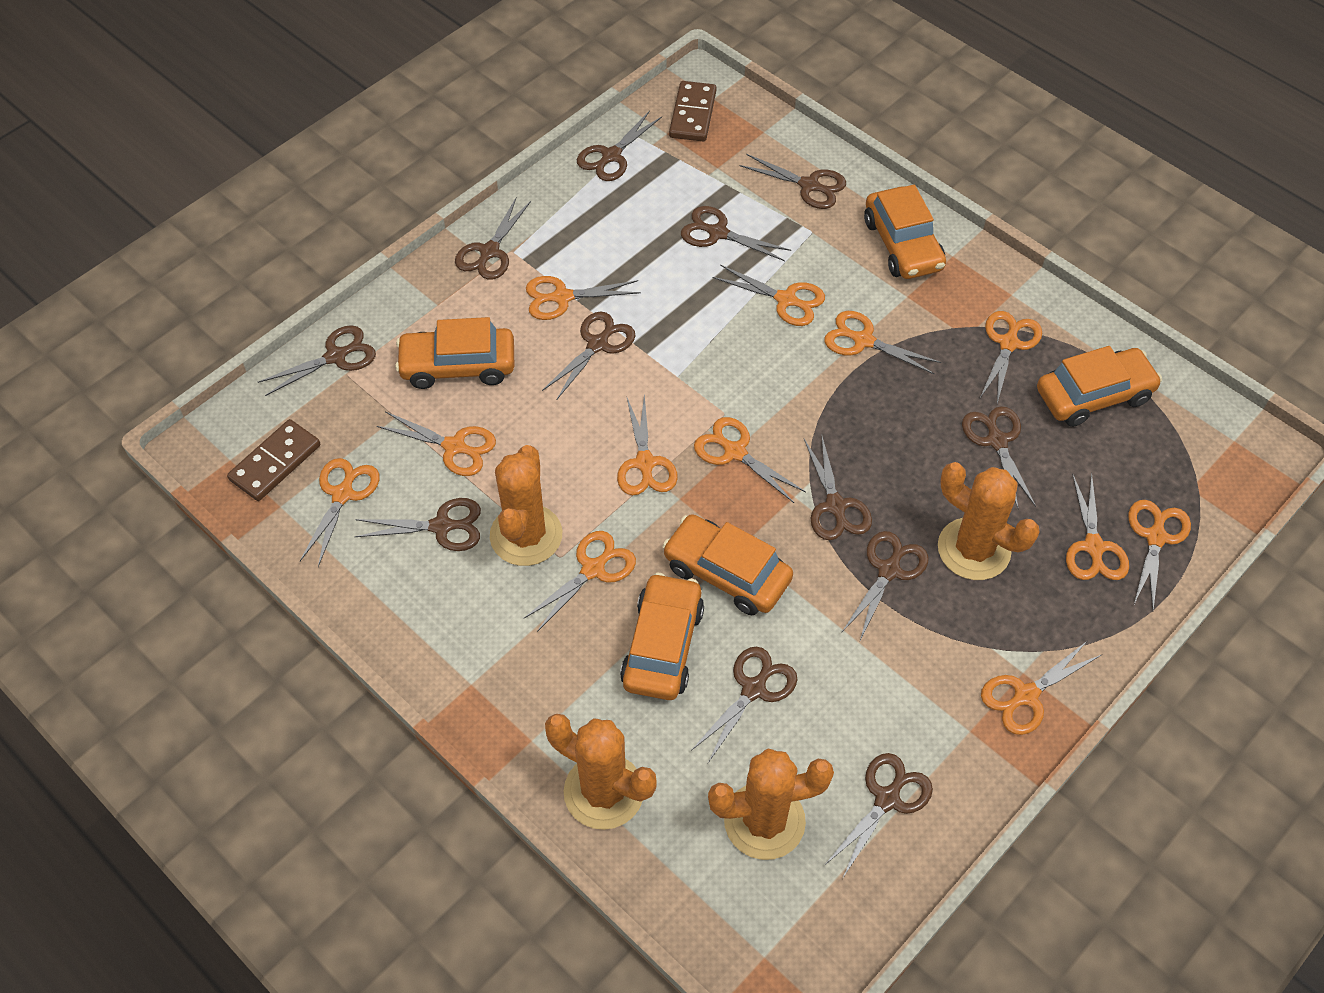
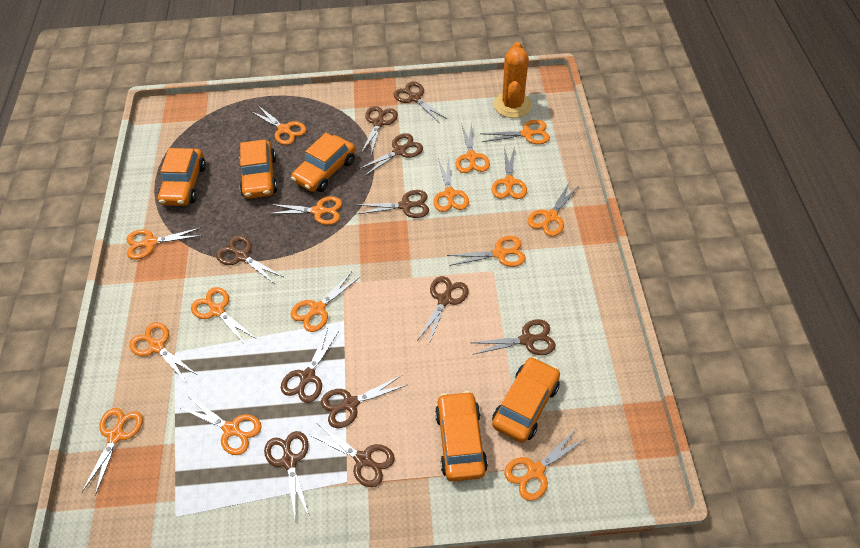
brown domino: [227,419,320,501] [669,81,717,142] = 2 -> none = 0
brown scissors: [258,325,376,396] [355,498,481,551] [455,197,531,280] [542,311,636,401] [577,111,662,181] [681,206,791,261] [691,646,798,763] [739,154,846,209] [804,437,872,540] [824,753,933,877] [842,531,929,640] [962,406,1036,508] = 12 -> [216,235,283,284] [264,431,310,523] [281,328,339,403] [310,424,395,487] [321,375,407,428] [357,190,429,218] [359,133,423,176] [361,106,398,155] [393,82,447,122] [417,276,469,346] [471,319,556,355] = 11
orange cactus: [490,445,562,566] [545,714,657,830] [708,749,834,860] [938,462,1040,580] = 4 -> [494,42,532,118] = 1
orange scissors: [300,458,380,567] [377,411,496,476] [523,531,636,632] [526,276,641,320] [617,394,678,495] [694,417,806,503] [713,264,825,326] [824,311,941,375] [980,311,1042,403] [981,641,1101,735] [1066,473,1129,580] [1129,500,1191,610] = 12 -> [81,408,143,496] [127,227,202,260] [129,322,196,382] [181,397,262,455] [191,287,256,346] [250,106,306,145] [268,196,342,225] [291,271,361,332] [433,157,469,212] [447,236,526,267] [455,122,490,173] [480,120,550,144] [491,146,527,199] [504,430,587,501] [528,183,580,236] = 15

